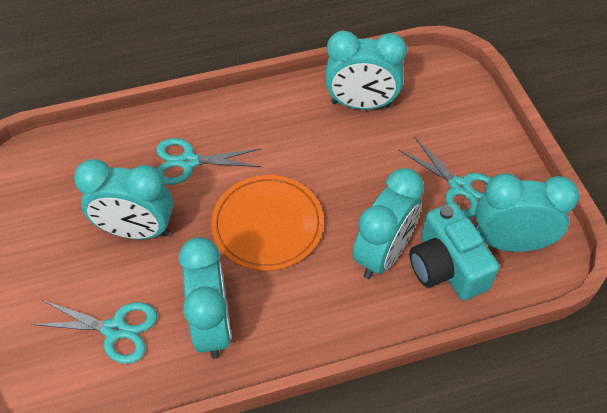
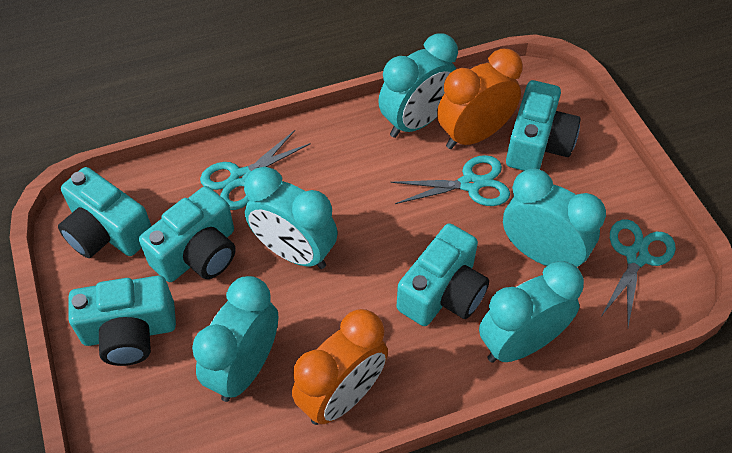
orange clock: none = 0 -> [292,309,388,425] [437,49,523,149] = 2
orange plate: [211,175,324,271] = 1 -> none = 0
turquoise camera: [409,202,499,301] = 1 -> [58,167,151,258] [69,276,176,366] [139,186,236,282] [397,223,489,326] [506,80,581,171] = 5

